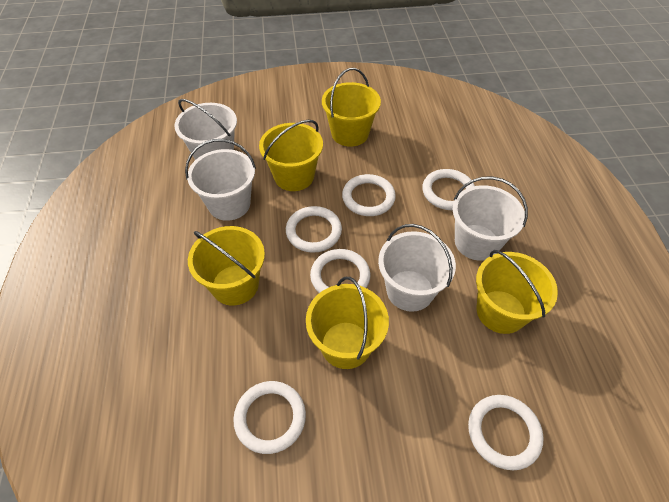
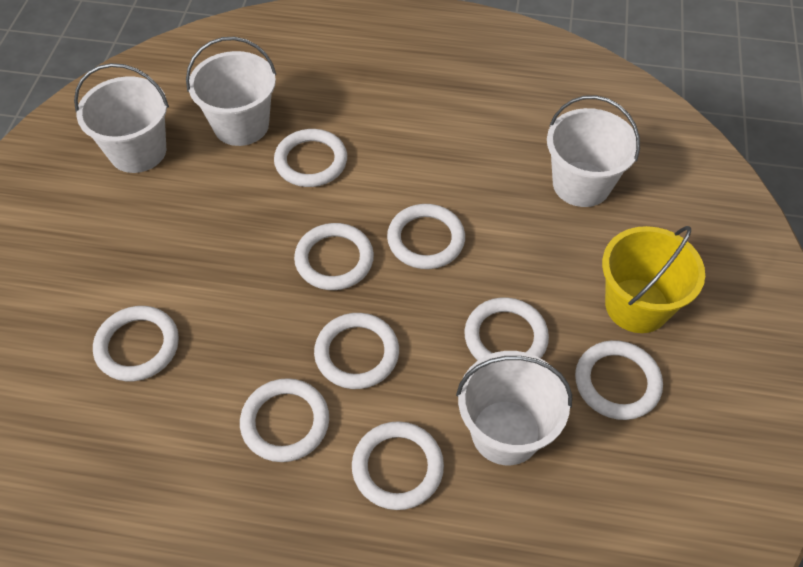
white ring: [233,381,306,454] [286,206,342,253] [310,249,370,293] [342,174,396,216] [422,169,475,210] [468,395,544,470] = 6 -> [93,306,179,381] [240,378,329,462] [274,129,347,187] [294,223,374,290] [314,313,399,389] [352,421,444,510] [387,204,465,269] [464,297,549,360] [575,340,663,420] = 9
yellow bucket: [188,226,265,306] [259,120,323,191] [306,277,389,369] [322,68,381,147] [476,250,558,334] = 5 -> [602,226,705,333] = 1

